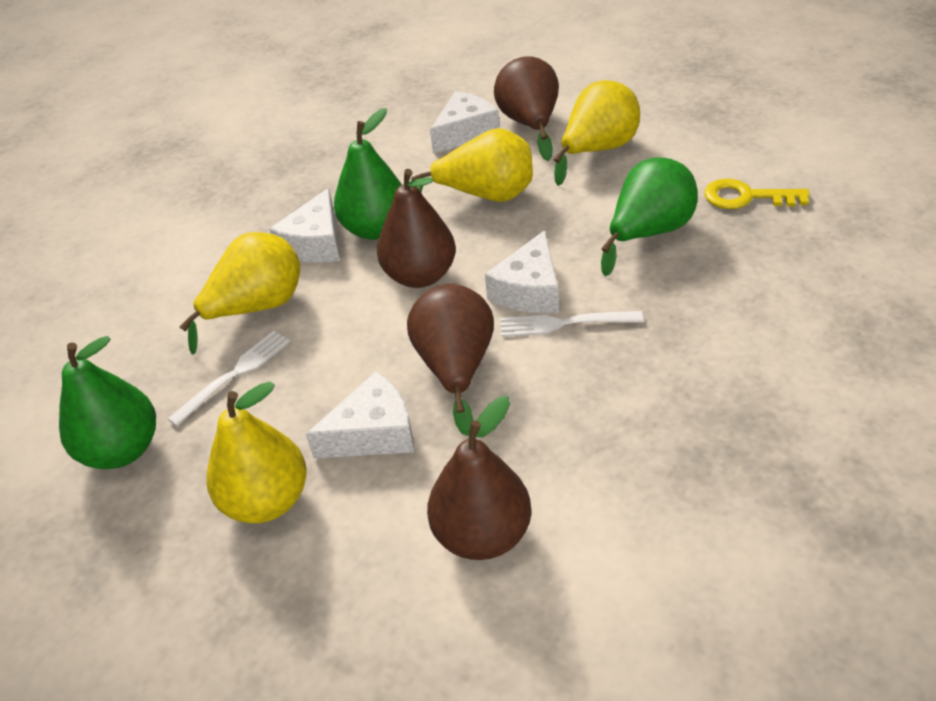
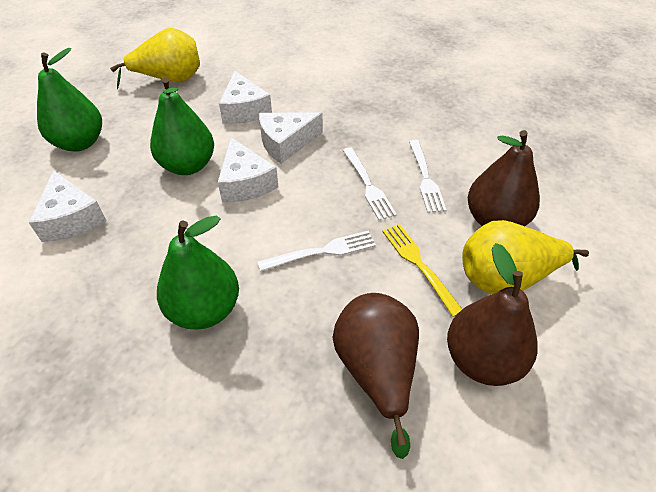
brown pear: [377,169,456,288] [407,284,494,436] [427,396,531,560] [494,56,559,161] = 4 -> [332,293,419,459] [447,243,538,386] [468,130,540,226] = 3
white fork: [168,331,290,426] [500,311,643,337] = 2 -> [258,231,376,272] [343,147,397,220] [409,140,447,213] = 3
yellow fork: none = 0 -> [382,224,462,317] = 1
yellow key: [704,179,810,209] = 1 -> none = 0
yellow pear: [179,232,300,355] [206,382,307,523] [411,128,533,202] [554,80,640,186] = 4 -> [110,28,200,89] [462,220,589,295] = 2

